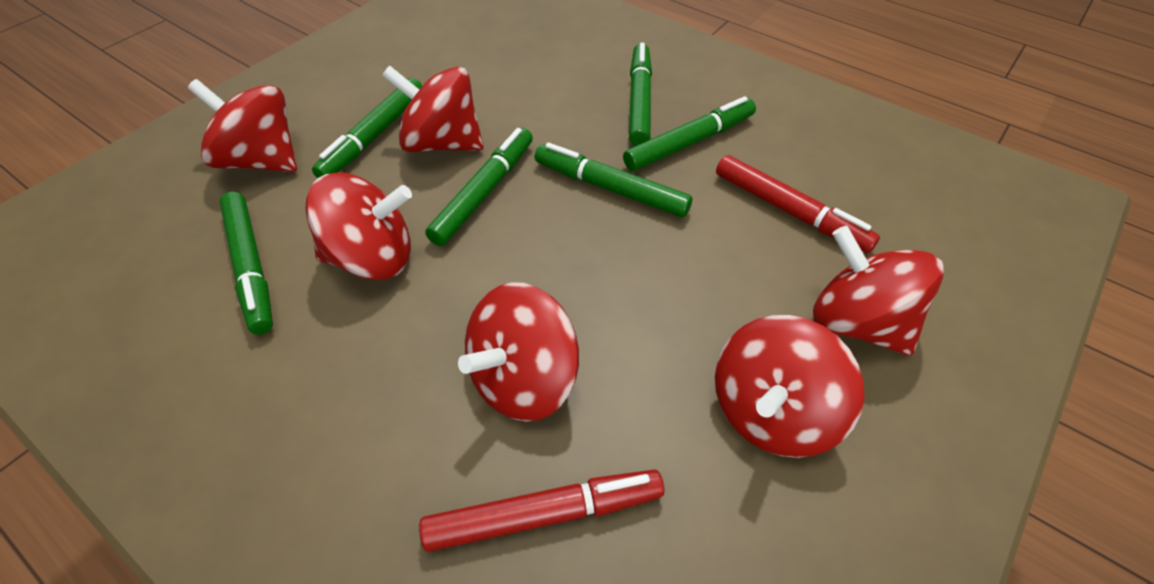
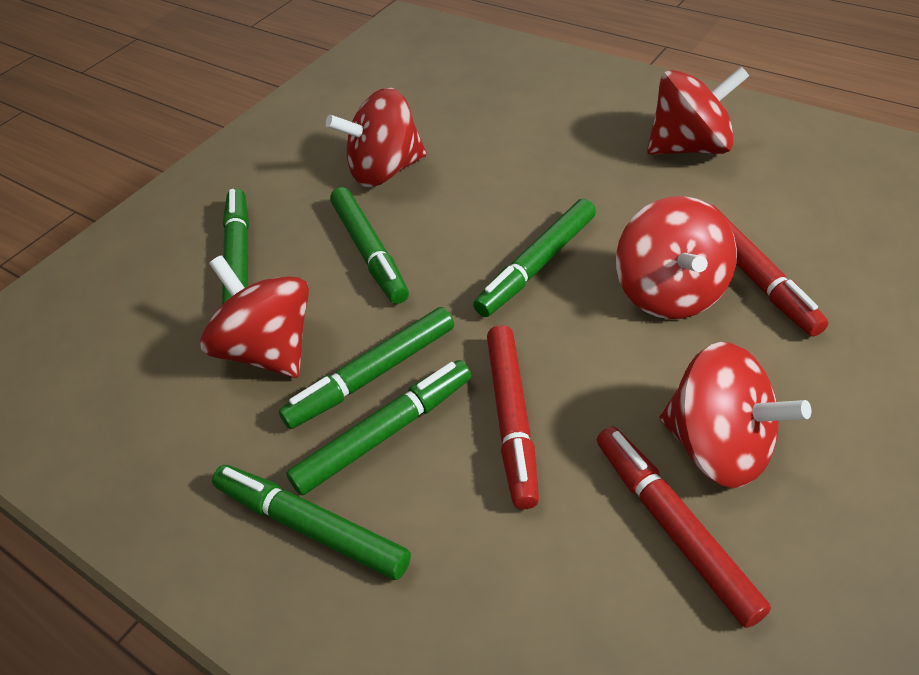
red marker: [419,469,665,552] [716,155,880,253] = 2 -> [487,325,539,509] [597,426,771,628] [710,204,829,336] = 3
red spinning top: [188,79,297,172] [305,172,412,280] [382,65,484,152] [458,282,579,422] [715,315,864,458] [813,226,944,356] = 6 -> [200,255,309,378] [326,88,427,187] [616,196,737,319] [647,66,749,155] [660,342,811,488] = 5

